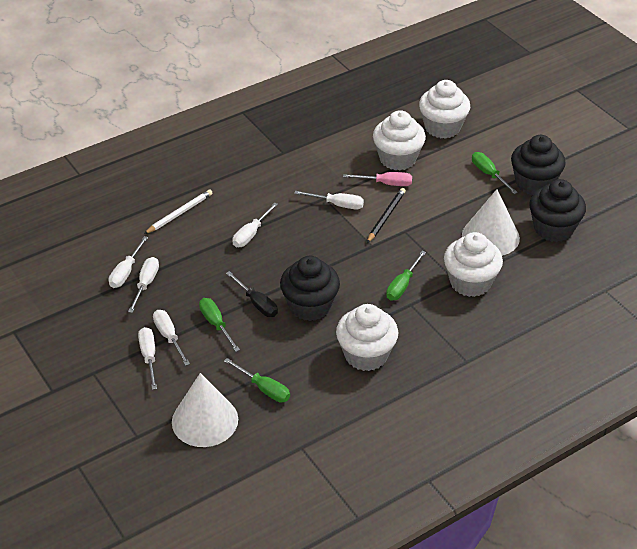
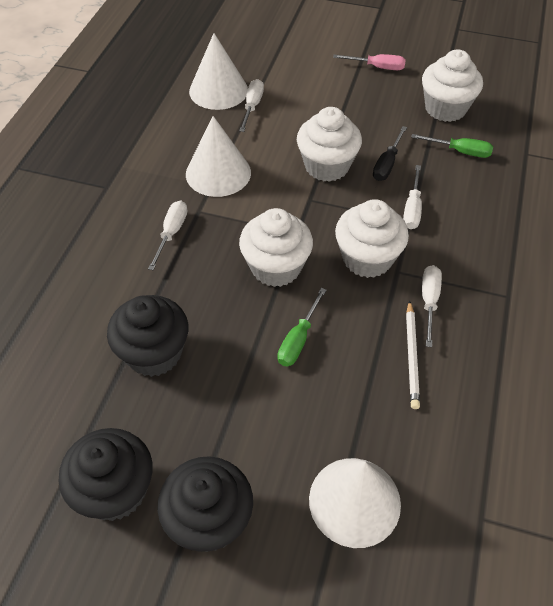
black pencil: [367,188,406,243] = 1 -> none = 0
green screwdriver: [199,298,240,352] [224,358,290,402] [386,251,426,301] [472,152,518,194] = 4 -> [277,288,326,366] [411,134,493,158] = 2
white cone: [172,373,238,447] [462,189,520,256] = 2 -> [186,116,251,197] [189,33,248,110] [309,458,401,548] = 3
white screwdriver: [109,236,148,288] [128,257,159,313] [138,327,157,390] [153,310,190,366] [233,202,278,247] [294,191,364,209] = 6 -> [148,201,187,270] [239,79,264,132] [403,165,422,229] [422,265,442,347] = 4

